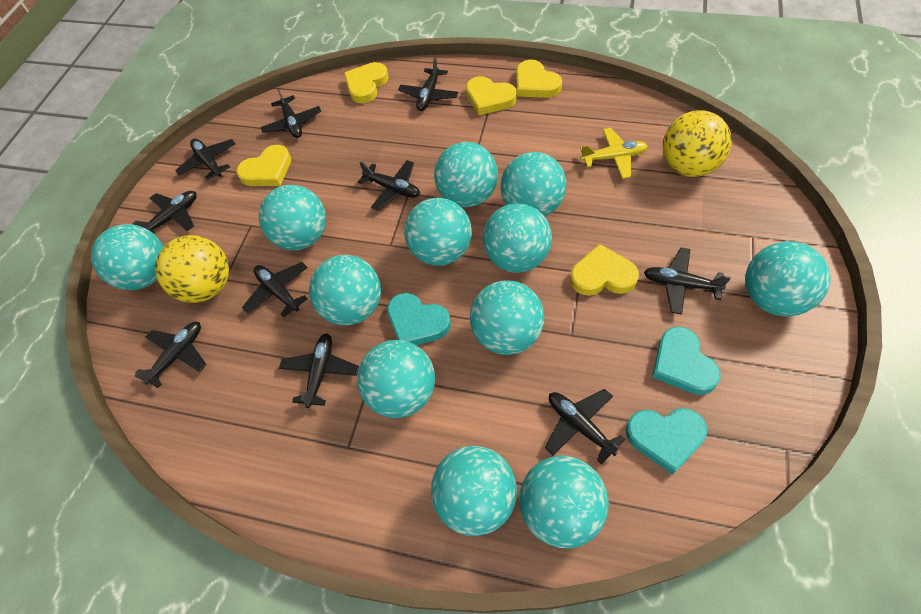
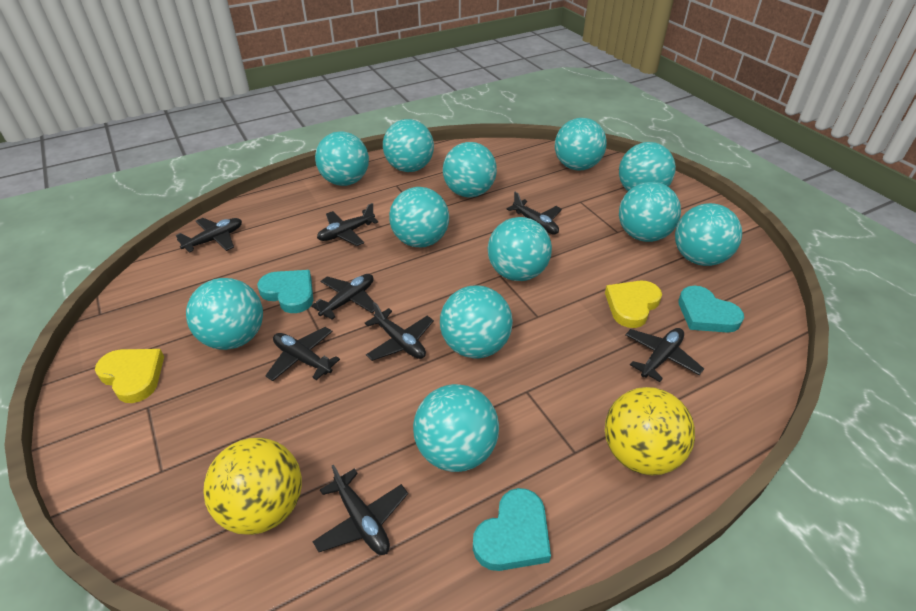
black plane: [132,191,197,233] [134,322,207,388] [175,139,236,180] [242,262,308,318] [260,88,321,138] [279,333,359,408] [358,160,420,211] [398,57,458,111] [545,389,625,464] [644,248,731,315] = 10 -> [176,218,242,253] [265,327,340,381] [311,274,374,319] [312,464,408,555] [317,203,378,246] [365,302,434,361] [506,192,562,235] [625,328,704,382] = 8
yellow heart: [236,145,291,186] [344,62,389,103] [466,76,517,115] [516,60,562,98] [570,244,639,296] = 5 -> [95,349,164,403] [605,281,662,328] = 2
yellow plane: [580,128,648,179] = 1 -> none = 0

